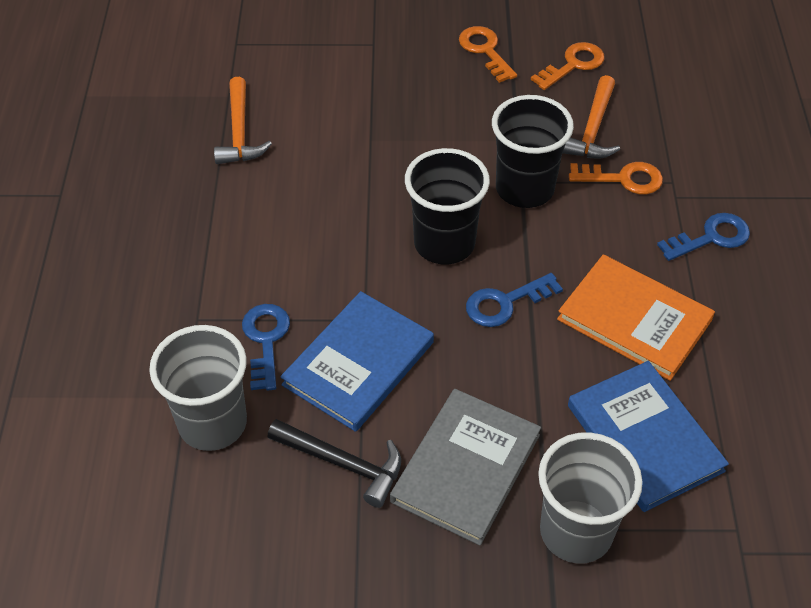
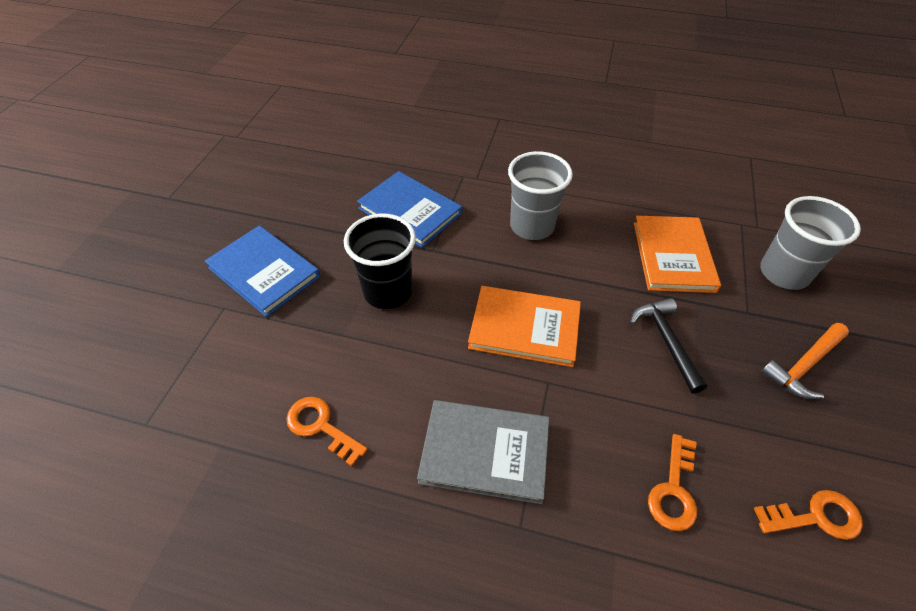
black cup: [405,148,490,264] [492,95,574,208] = 2 -> [344,213,416,309] = 1
blue key: [242,304,290,391] [466,273,563,327] [657,213,750,261] = 3 -> none = 0
orange book: [557,254,715,381] = 1 -> [468,286,581,367] [634,216,721,293] = 2
orange hammer: [214,77,272,164] [563,75,620,159] = 2 -> [761,323,849,399] = 1

